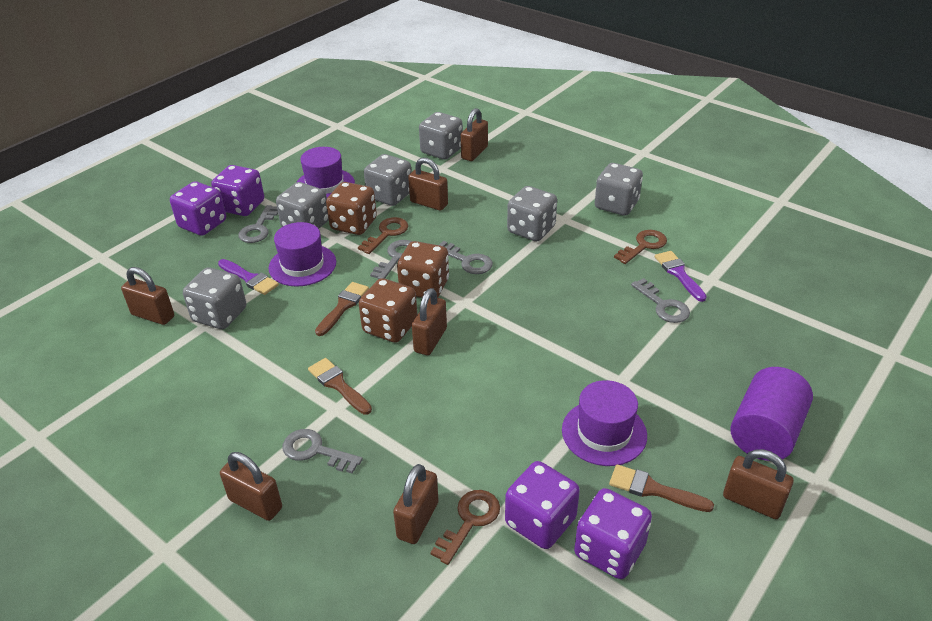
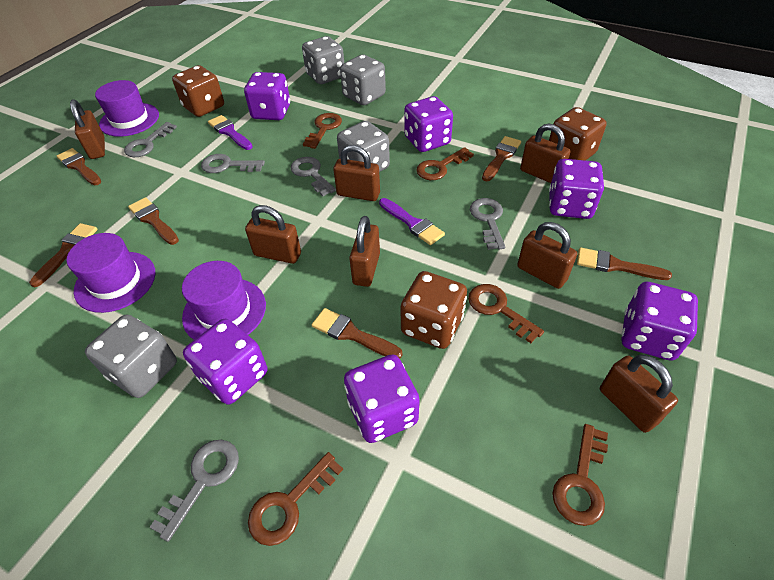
brown brush: [308,358,372,415] [315,282,369,336] [609,465,714,512] = 3 -> [29,223,98,287] [57,148,101,185] [128,197,179,245] [312,308,403,359] [482,136,521,181] [577,248,672,280] = 6
brown key: [358,217,408,254] [430,490,500,565] [614,230,667,264] = 3 -> [248,452,343,546] [303,113,342,149] [416,147,474,180] [468,284,544,343] [552,424,608,526] = 5
grey dice: [183,267,246,329] [276,182,329,229] [364,154,412,206] [419,112,463,160] [507,186,557,241] [595,163,643,216] = 6 -> [85,315,177,398] [302,36,344,84] [337,121,390,172] [340,55,386,105] = 4
purple cylinder: [730,367,813,461] = 1 -> none = 0
purple dice: [170,181,226,236] [211,165,264,216] [505,461,580,549] [574,488,652,579] = 4 -> [183,319,267,405] [244,72,290,120] [344,355,420,443] [404,96,453,152] [549,159,604,219] [621,282,698,361] = 6

